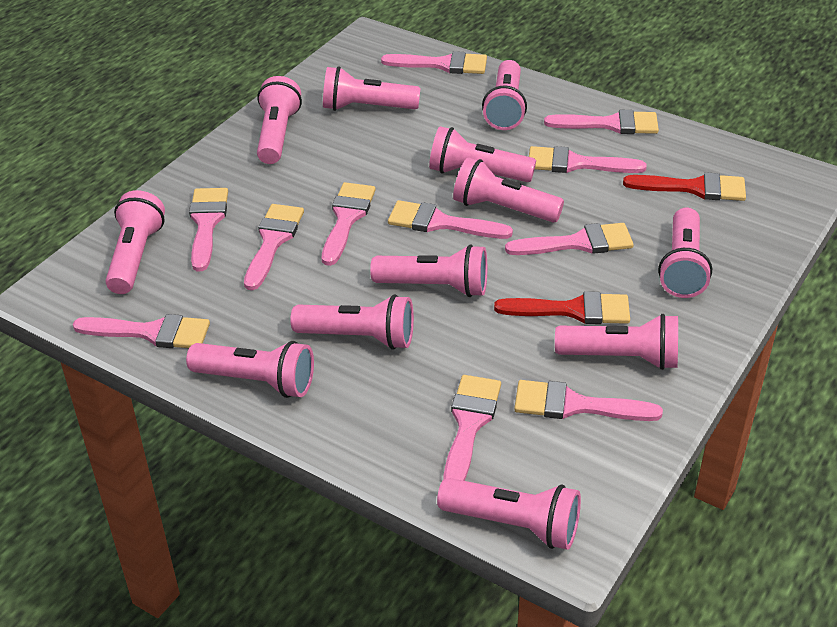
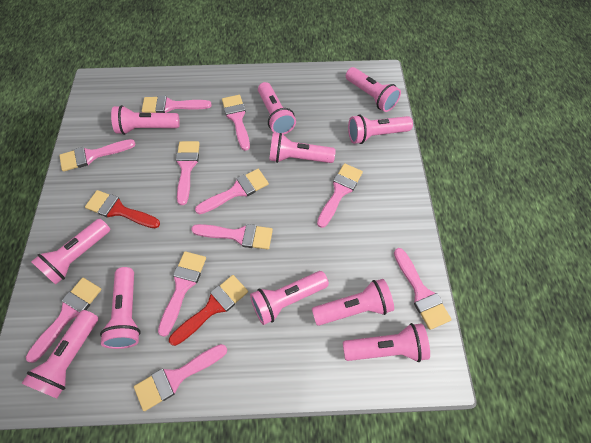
pink flashlight: [105,190,165,294] [186,341,314,398] [257,76,302,164] [290,294,414,350] [323,66,421,111] [370,244,487,297] [429,126,536,182] [437,478,581,550] [453,157,564,222] [482,60,527,130] [555,314,678,370] [658,208,712,298] = 12 -> [21,310,98,399] [31,219,111,285] [100,267,141,349] [111,105,180,135] [250,271,329,325] [258,82,296,135] [269,133,336,163] [312,279,394,326] [343,323,430,362] [346,67,401,112] [348,115,413,144] = 11

